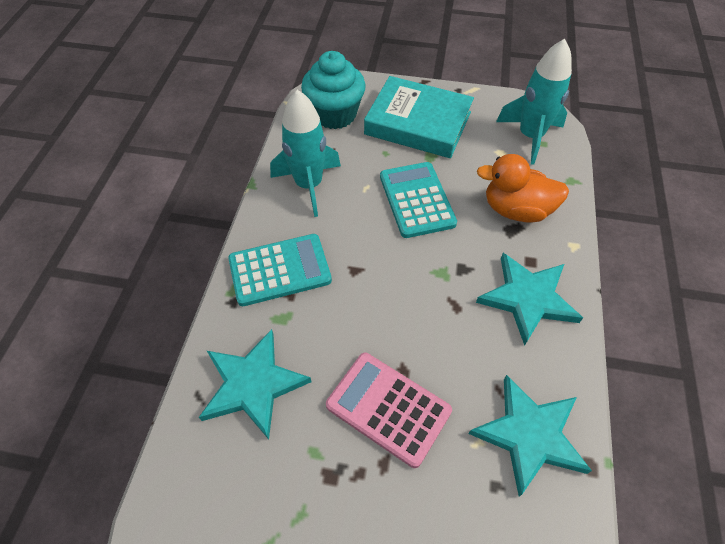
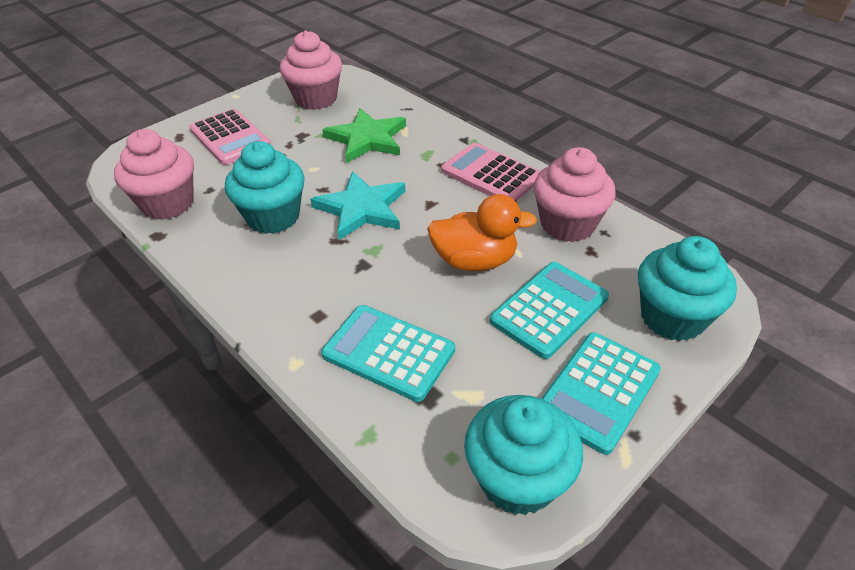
green star: none = 0 -> [322,108,406,163] = 1
pink calculator: [326,353,452,468] = 1 -> [189,109,271,165] [441,143,541,201] = 2
pink cupcake: none = 0 -> [114,129,194,220] [280,30,342,110] [533,147,616,242] = 3
turquoise book: [364,76,474,158] = 1 -> none = 0
turquoise calculator: [228,234,332,306] [380,162,457,238] = 2 -> [321,305,455,402] [490,262,609,359] [541,332,661,455] = 3
turquoise cupcake: [301,51,366,129] = 1 -> [225,141,305,234] [464,395,583,515] [638,236,737,341] = 3
turquoise rocket: [270,90,341,217] [496,39,572,165] = 2 -> none = 0
turquoise star: [199,329,311,439] [468,375,592,497] [476,253,583,346] = 3 -> [310,171,405,240] = 1

